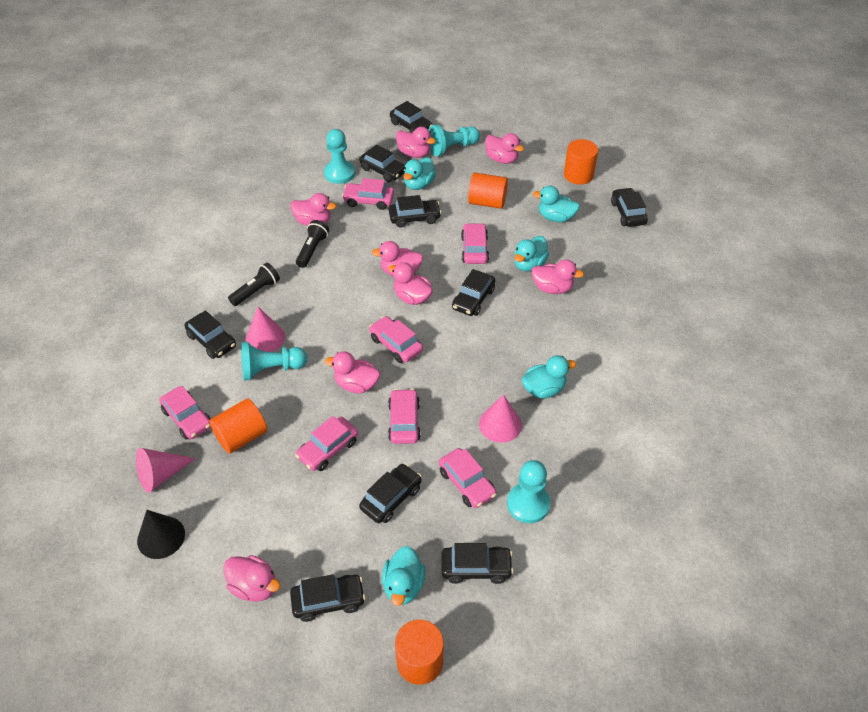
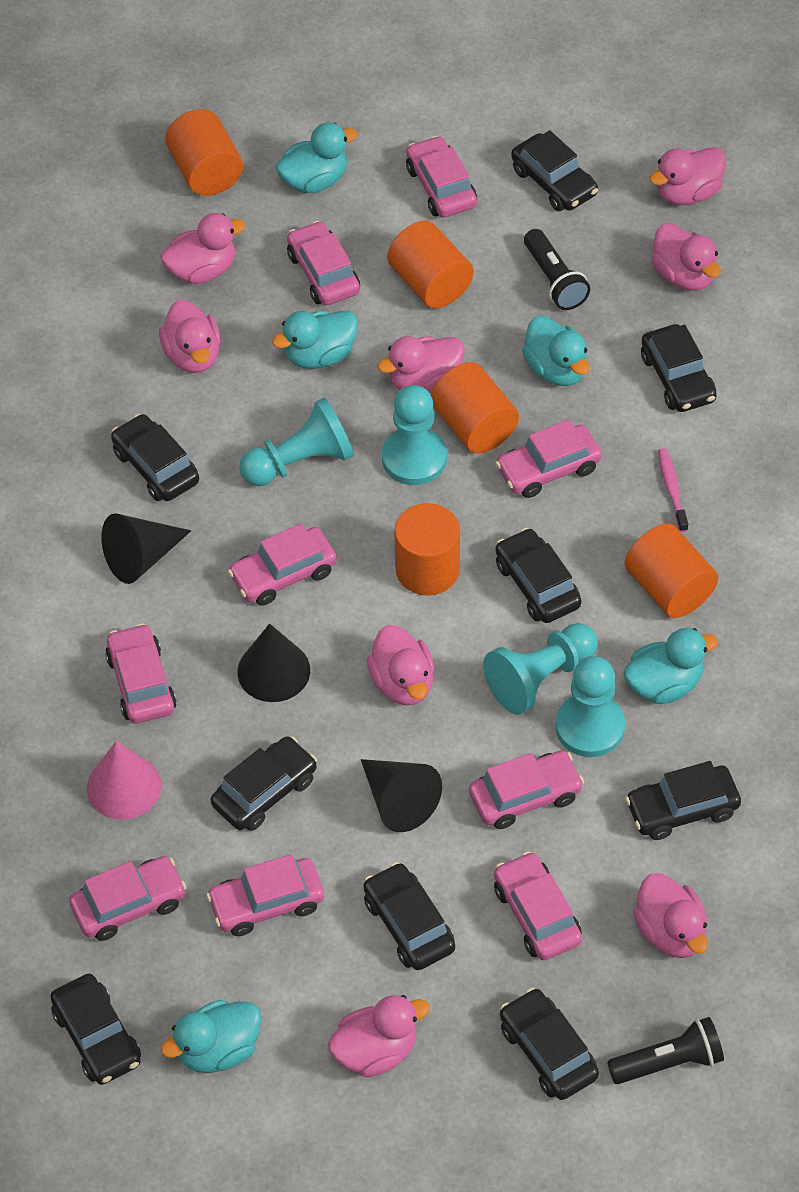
black cone: [137,510,185,559] = 1 -> [102,514,191,584] [237,623,310,702] [361,759,442,832] = 3
orange cylinder: [209,398,267,454] [395,620,444,685] [468,173,508,209] [564,139,598,185] = 4 -> [165,109,243,196] [387,221,474,309] [394,503,460,596] [431,362,519,454] [624,523,718,618] = 5
pink car: [159,386,211,439] [295,416,358,471] [342,178,394,210] [369,316,423,363] [388,389,421,444] [439,448,497,508] [461,223,489,264] = 7 -> [69,856,187,941] [105,623,177,724] [206,854,324,936] [228,523,337,606] [287,221,360,305] [406,136,477,218] [469,750,584,829] [494,851,582,960] [495,419,602,498] = 9
pink cone: [136,448,196,493] [246,307,285,352] [479,394,522,443] = 3 -> [87,741,162,820] = 1
pink toothbrush: none = 0 -> [658,448,688,532] = 1

